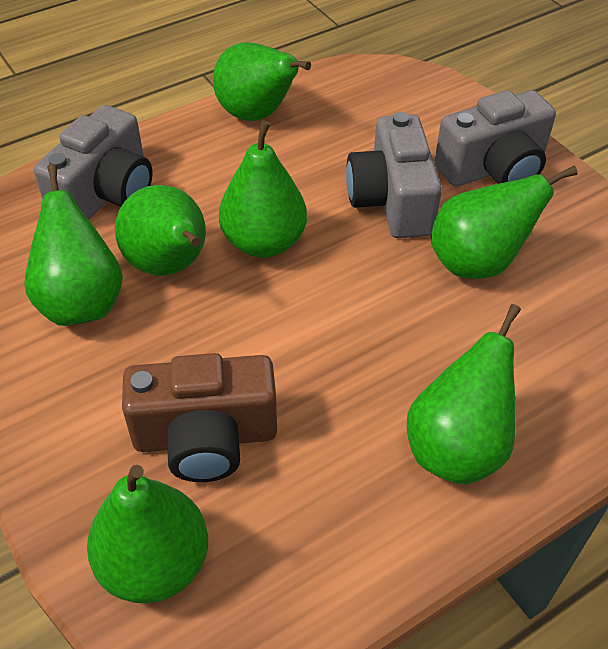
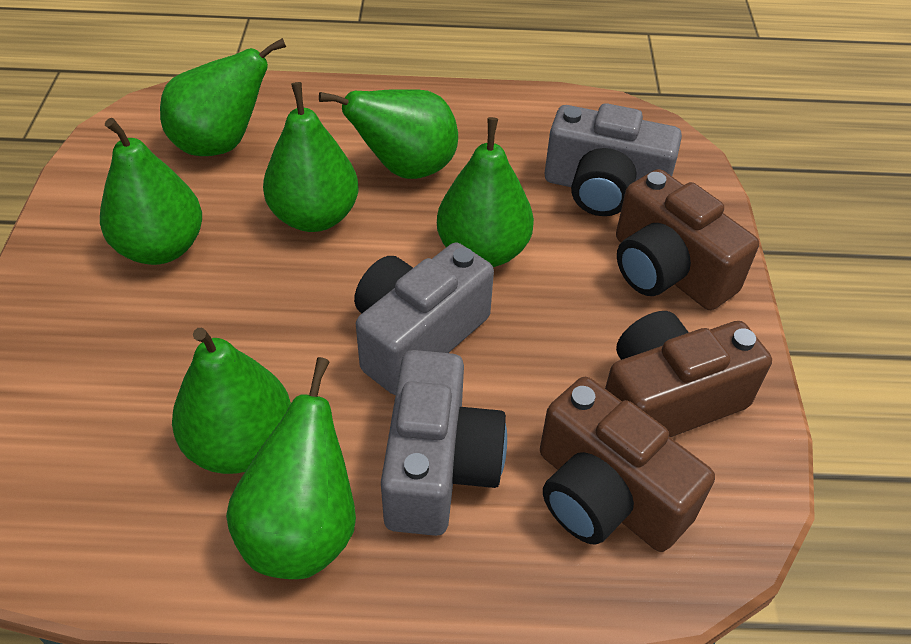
brown camera: [122,353,277,482] = 1 -> [540,377,715,552] [605,311,772,437] [616,169,759,310] = 3

